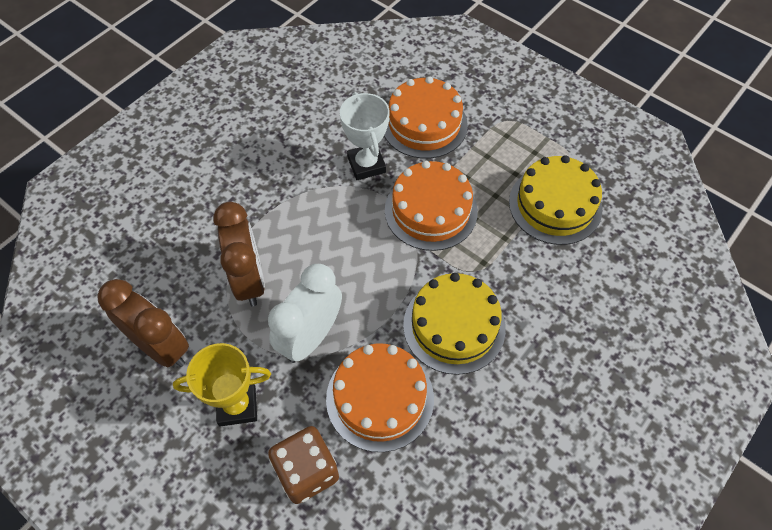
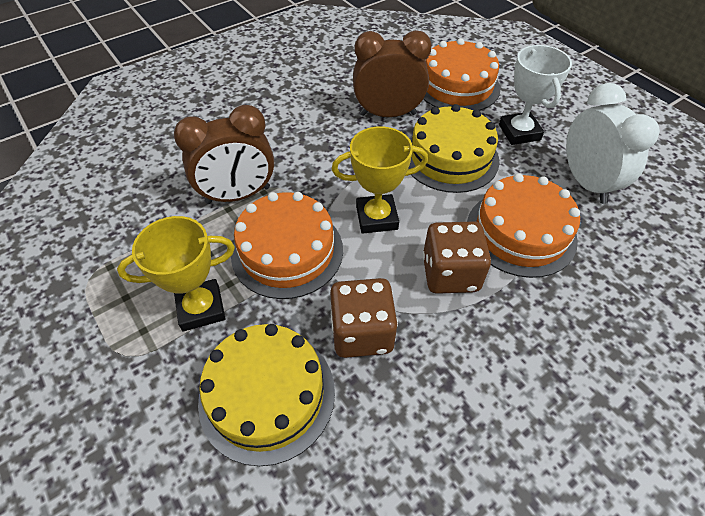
brown dice: [268,426,339,504] = 1 -> [330,278,398,358] [423,221,491,294] = 2
yellow trophy: [173,343,271,426] = 1 -> [117,216,235,331] [332,126,428,234] = 2

